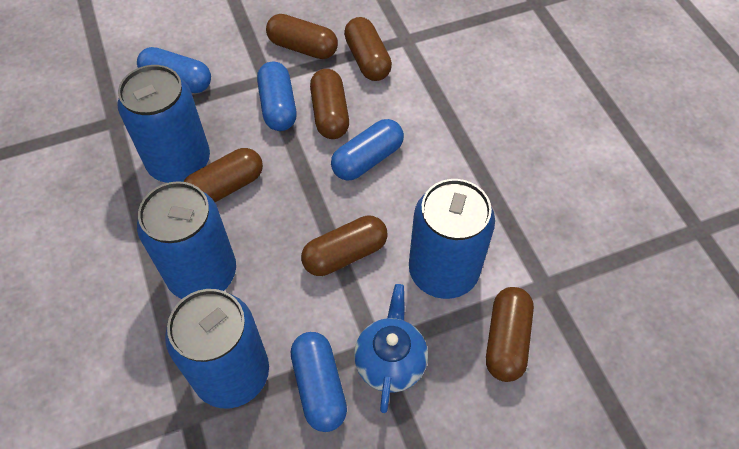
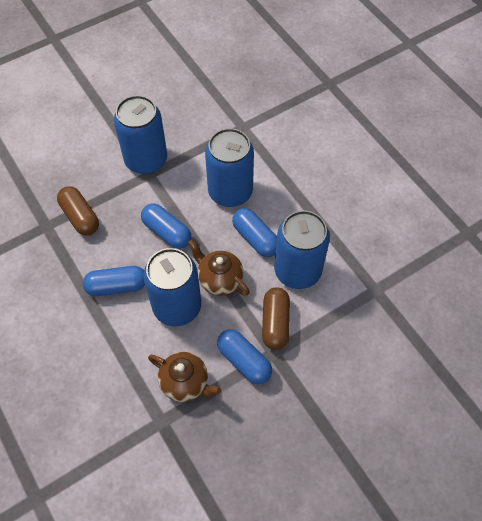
blue teapot: [354,284,428,413] = 1 -> none = 0
brown capsule: [183,148,263,202] [266,14,338,59] [301,215,387,276] [310,69,349,139] [344,17,392,81] [486,287,534,382] = 6 -> [57,186,99,236] [262,287,290,350] = 2
brown teapot: none = 0 -> [148,352,221,402] [188,240,250,296] = 2

